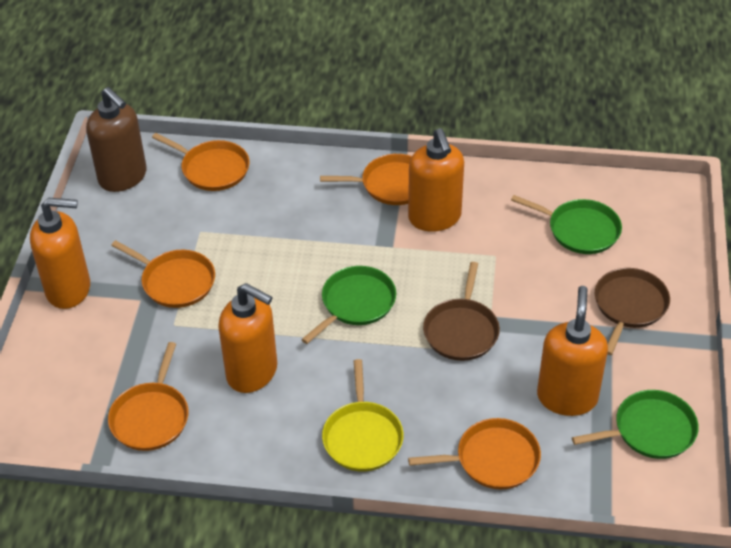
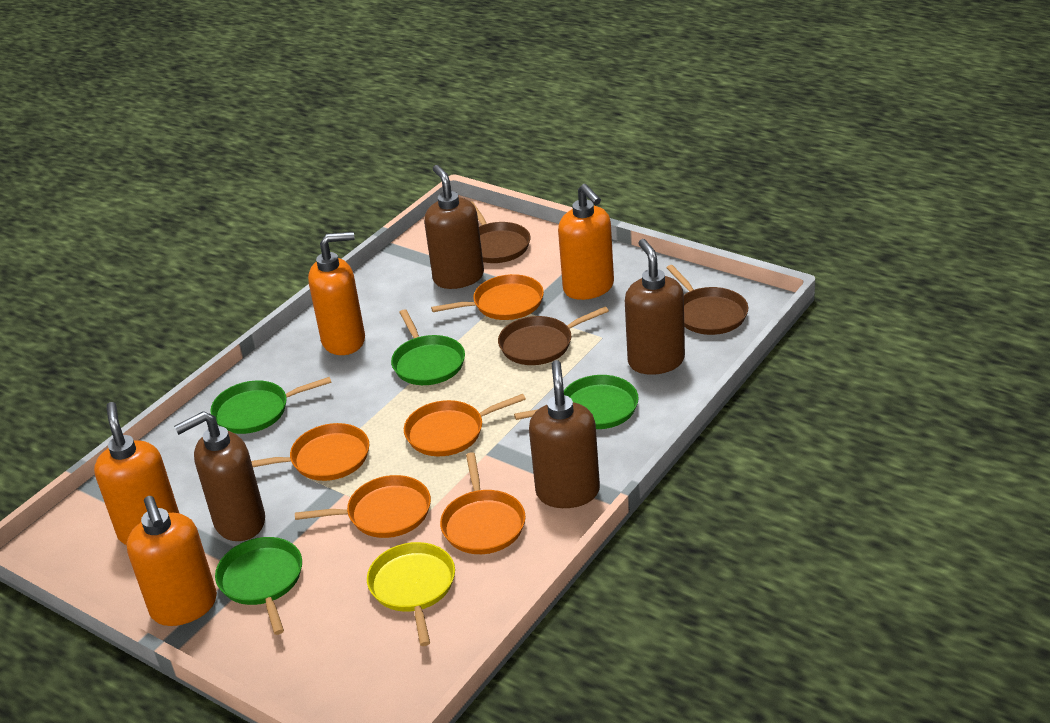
brown pan: [423,262,500,361] [595,268,670,355] = 2 -> [470,201,530,263] [498,307,609,365] [667,265,748,335] = 3
brown soap dispenser: [86,87,147,192] = 1 -> [174,411,265,541] [424,165,484,289] [529,360,600,508] [625,239,685,375] = 4
green pan: [301,266,396,344] [511,195,622,254] [572,390,699,459] = 3 -> [210,377,332,434] [215,537,302,635] [391,309,465,385] [514,375,639,429] = 4

